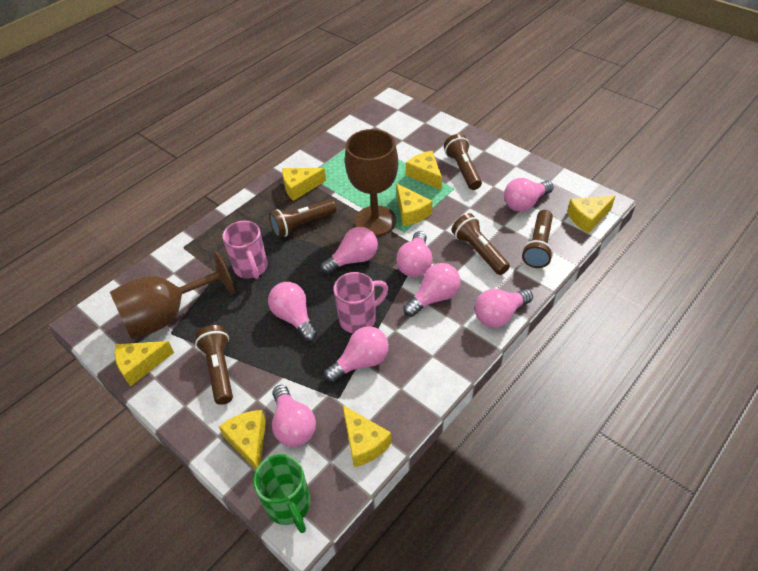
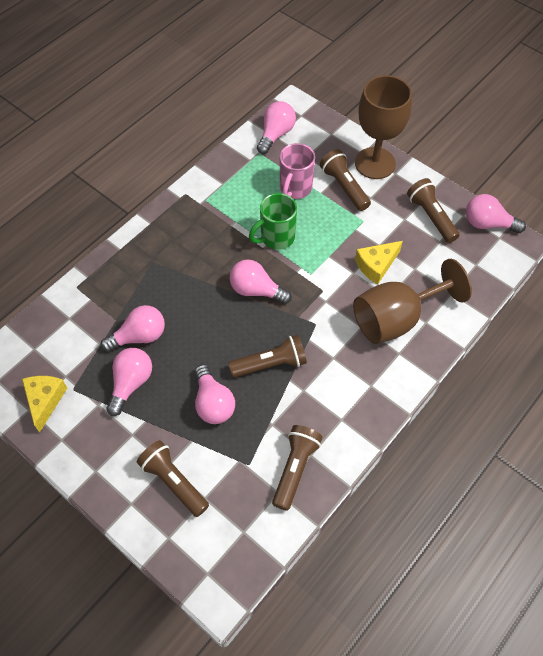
pink light bulb: [268,282,317,342] [272,385,316,447] [320,227,378,274] [324,326,389,383] [396,231,433,277] [403,263,461,317] [475,289,533,328] [504,178,554,212] = 8 -> [100,305,165,352] [106,348,152,416] [195,364,235,424] [230,260,292,304] [257,101,296,154] [466,194,526,233] = 6
pink mug: [222,221,268,279] [333,272,388,333] = 2 -> [280,143,315,199] = 1
yellow cheese: [115,341,174,386] [219,410,266,470] [282,168,326,201] [343,405,392,467] [396,183,432,226] [406,151,442,190] [567,196,615,233] = 7 -> [22,376,67,433] [355,241,403,284] = 2

